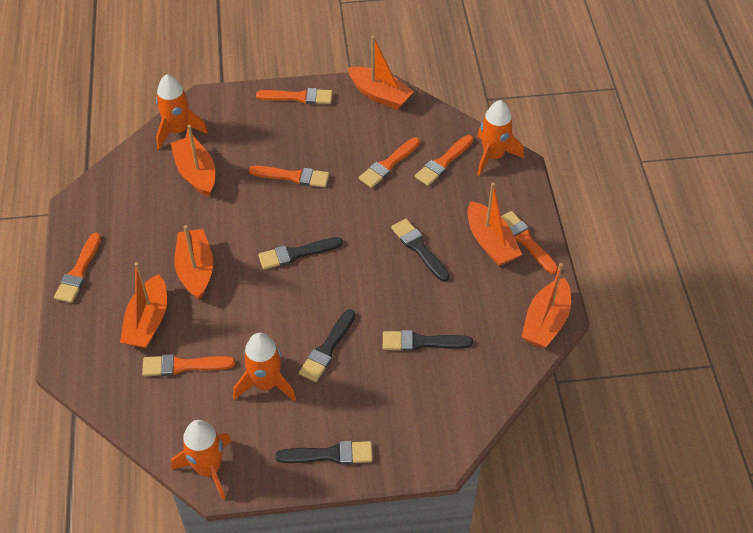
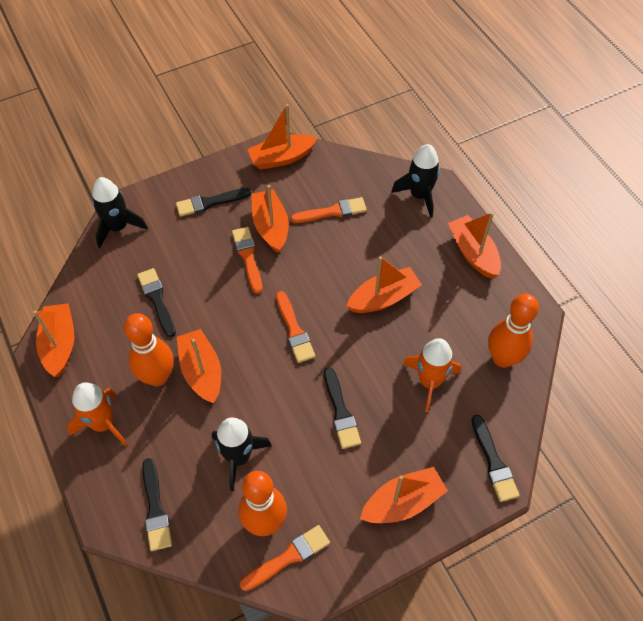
black rocket: none = 0 -> [92,177,148,248] [212,417,272,491] [391,144,440,218] = 3
orange boat: [120,262,167,348] [171,125,215,197] [175,225,213,300] [348,36,414,110] [468,182,522,266] [521,263,571,348] = 6 -> [33,303,74,377] [177,329,221,403] [247,104,317,170] [251,185,289,253] [346,256,422,313] [360,467,448,523] [448,212,501,279] = 7
orange bowling pin: none = 0 -> [124,313,174,386] [238,471,287,536] [488,293,539,368] = 3
orange brush: [54,233,101,303] [142,354,235,376] [249,166,329,187] [256,88,333,104] [359,137,420,188] [415,135,474,186] [501,211,558,274] = 7 -> [232,227,262,294] [240,525,330,591] [276,291,315,363] [290,197,367,223] = 4
orange rocket: [156,74,208,149] [171,420,231,500] [233,333,296,402] [477,100,524,176] = 4 -> [67,383,127,446] [403,338,461,412] = 2

